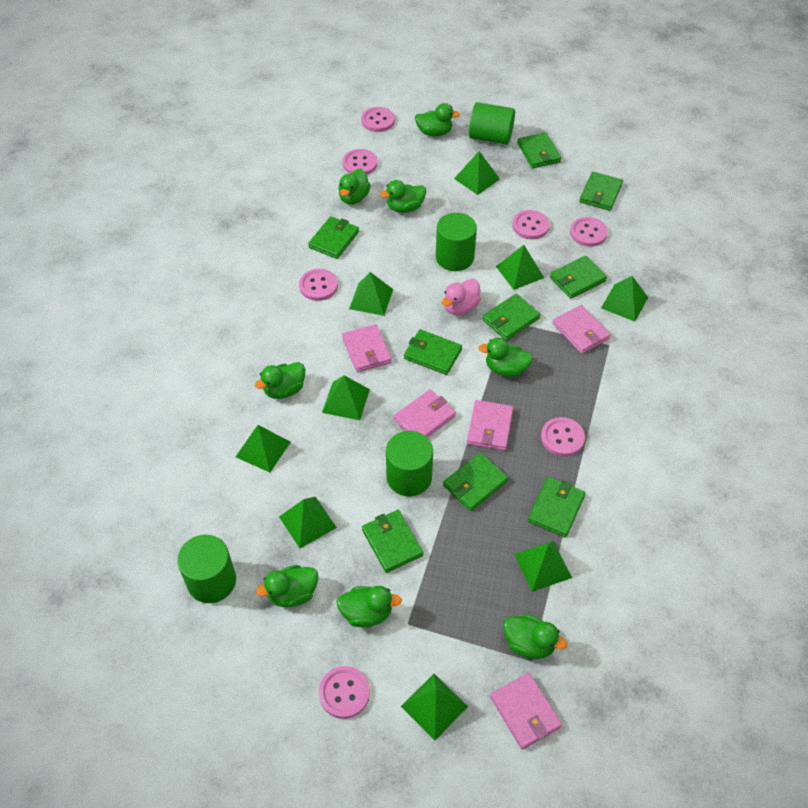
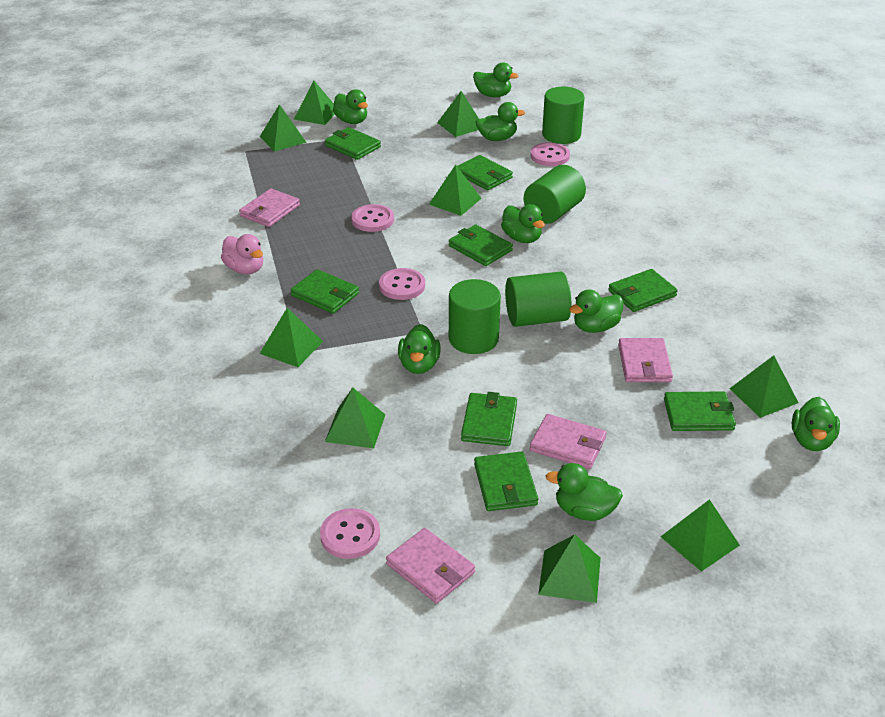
green wallet: [308,216,359,259] [362,510,424,573] [404,329,462,375] [443,453,508,511] [482,294,541,341] [517,132,562,168] [528,477,586,537] [550,256,607,299] [580,172,623,211] = 9 -> [291,269,359,314] [325,127,381,160] [449,225,513,266] [457,155,513,190] [461,392,517,446] [474,451,538,511] [608,269,678,312] [664,391,736,431] = 8
pink button: [299,269,338,301] [319,666,370,719] [343,149,378,175] [361,107,395,132] [512,210,550,239] [541,417,585,456] [570,217,608,247] = 7 -> [320,508,380,559] [351,204,394,232] [379,268,425,300] [530,142,570,166] = 4
pink wallet: [342,324,392,372] [394,389,456,438] [467,400,513,451] [490,673,562,750] [553,305,611,354] = 5 -> [239,188,300,227] [386,528,475,604] [530,414,606,469] [618,338,673,382] = 4

